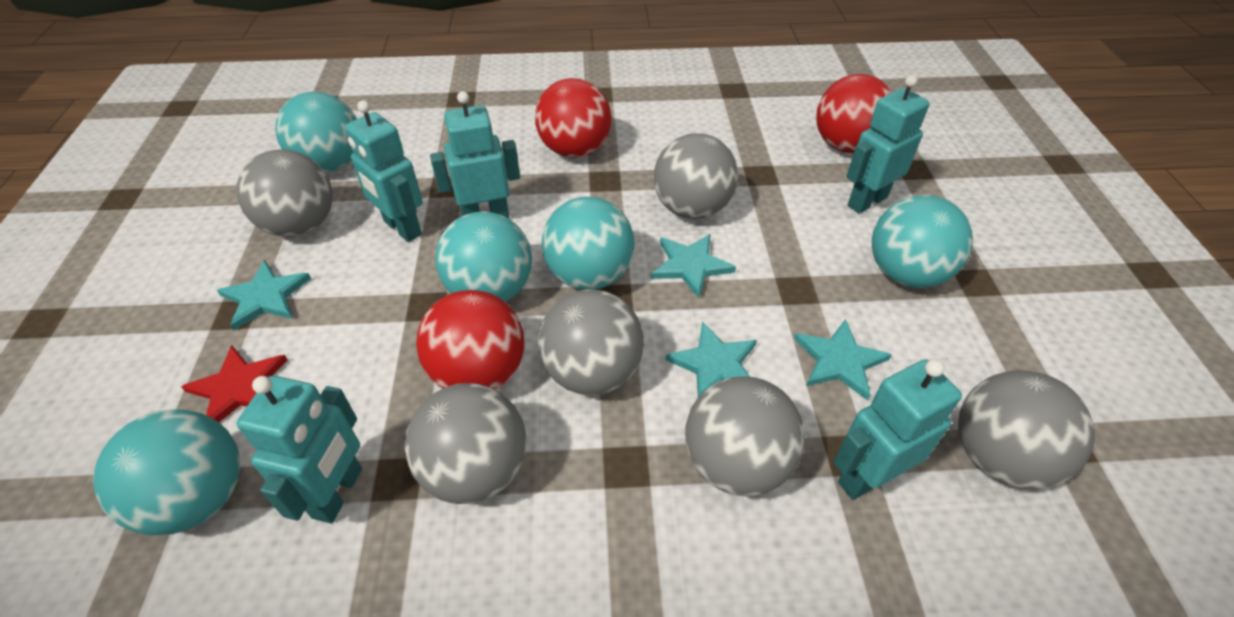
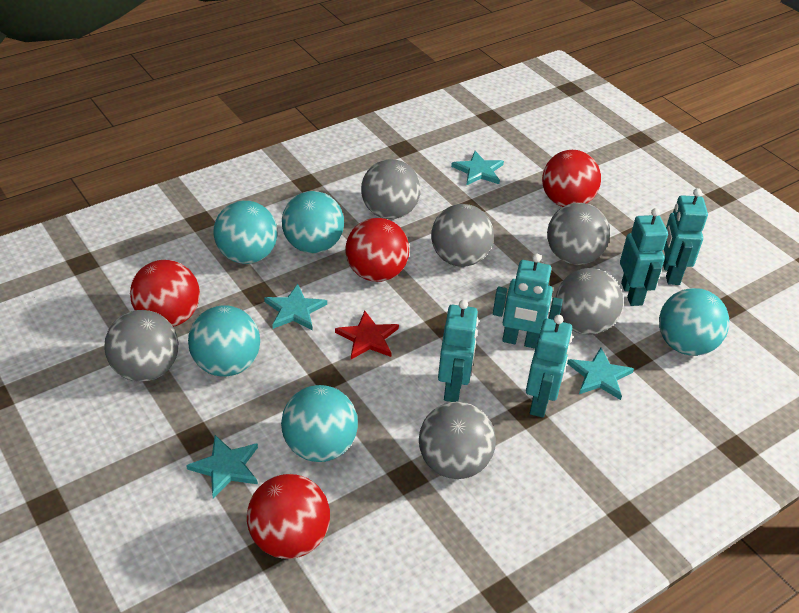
red ball: [416,290,524,390] [535,78,612,158] [816,74,892,153] = 3 -> [130,260,200,327] [247,474,330,559] [345,218,409,282] [542,150,601,207] = 4

